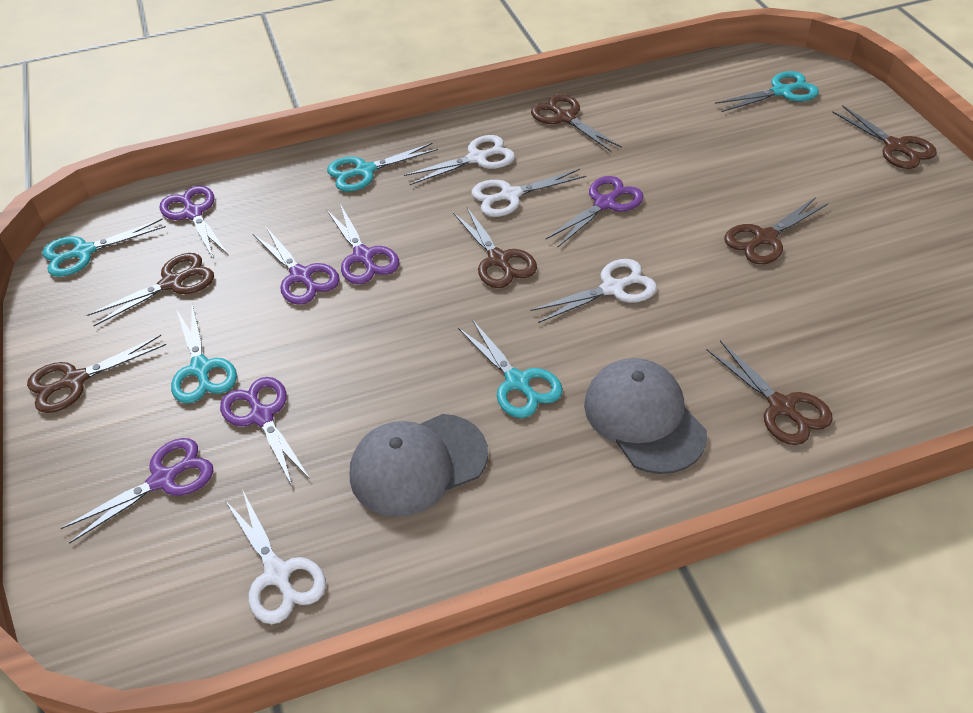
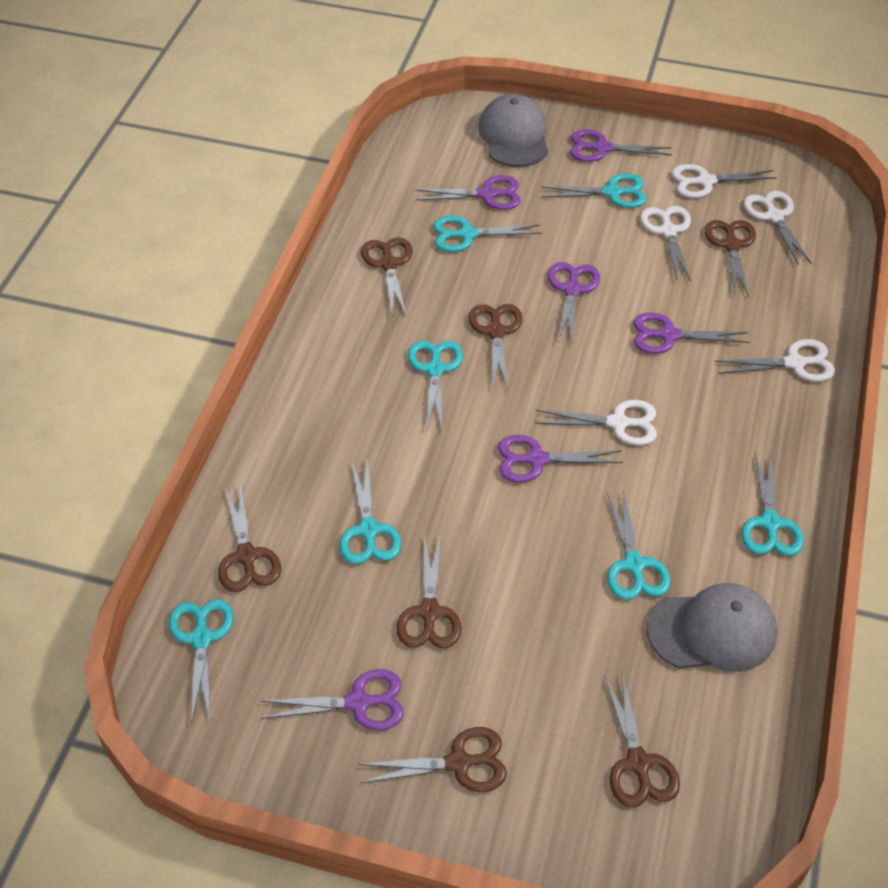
turquoise scissors: [42,219,166,277] [171,304,237,403] [327,143,438,192] [458,319,563,418] [715,71,819,112] = 5 -> [169,599,234,724] [339,458,401,564] [408,340,463,429] [433,216,542,252] [541,173,647,208] [607,490,671,600] [741,453,804,556] = 7
white scissors: [225,489,326,624] [404,135,515,185] [472,169,586,217] [530,259,657,323] = 4 -> [535,400,657,445] [640,206,691,281] [672,164,777,198] [715,339,835,382] [744,191,811,265] = 5

